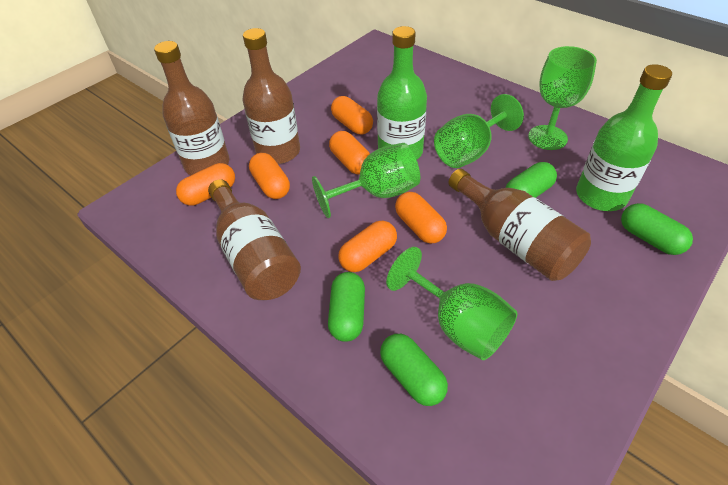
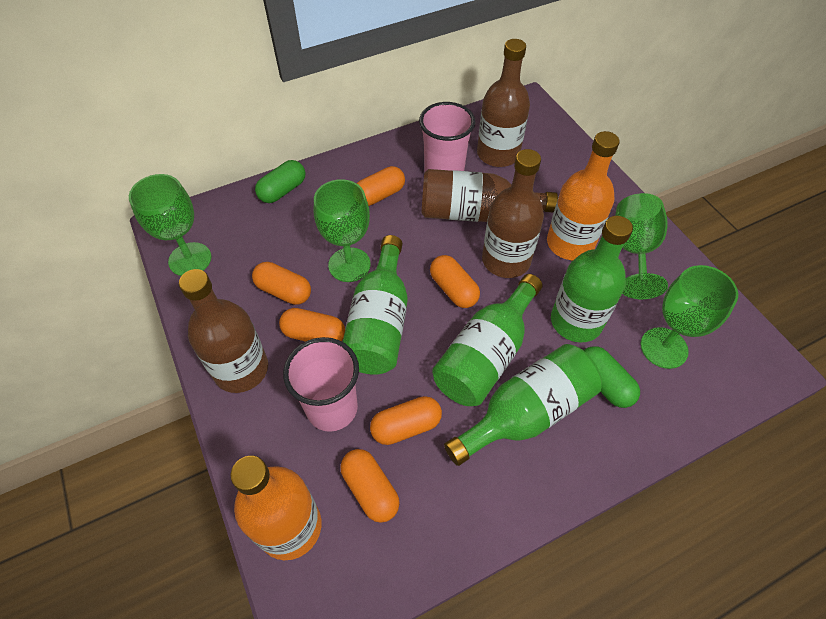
green bottle: [377,26,427,160] [576,64,672,211] = 2 -> [343,235,408,375] [432,274,543,406] [444,344,602,466] [551,216,633,342] = 4
green capsule: [328,272,365,342] [380,334,448,406] [505,162,557,198] [621,203,693,255] = 4 -> [255,160,305,203] [584,346,640,408] = 2
orange bottle: none = 0 -> [230,456,321,560] [547,131,620,260] = 2
pink cup: none = 0 -> [283,337,359,432] [419,102,475,172] = 2

